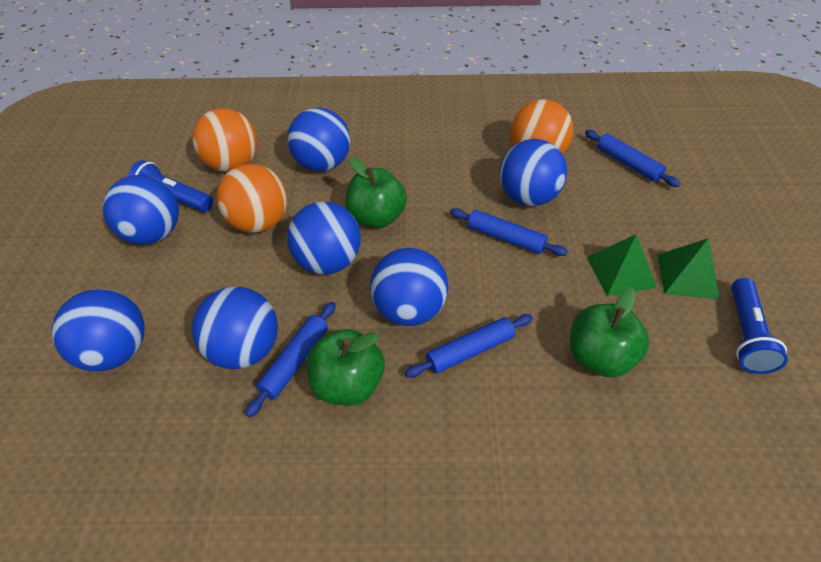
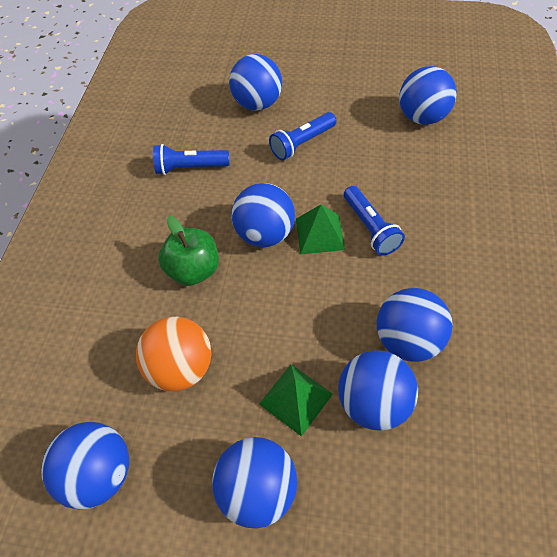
blue flashlight: [128,160,213,212] [731,278,788,374] = 2 -> [153,144,229,175] [269,112,336,160] [344,186,405,256] = 3
blue rolling pin: [245,302,336,417] [405,314,533,378] [450,208,568,256] [585,130,681,187] = 4 -> none = 0
green apple: [307,329,384,406] [345,158,407,228] [570,287,649,378] = 3 -> [158,216,219,286] = 1
orange ball: [192,108,257,172] [217,164,287,233] [510,99,573,154] = 3 -> [136,317,211,391] = 1

